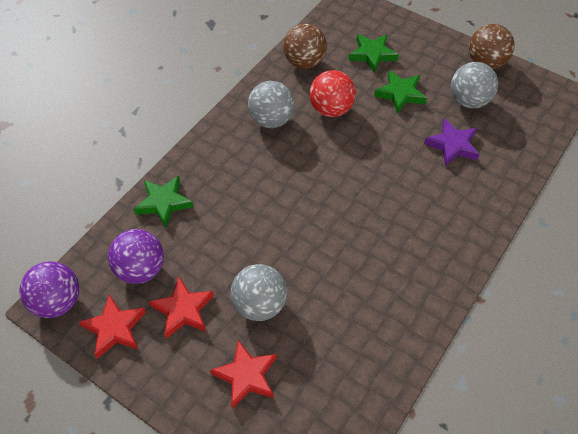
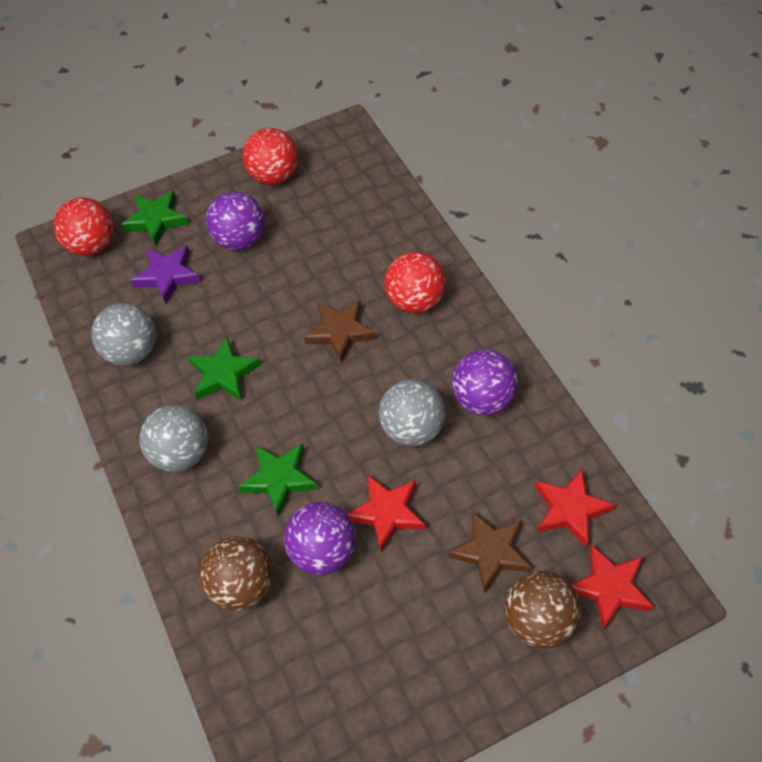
brown star: none = 0 -> [304,300,376,363] [448,511,531,593] = 2
purple ball: [20,261,79,318] [108,229,164,284] = 2 -> [206,191,265,250] [284,502,356,575] [452,349,518,415] = 3
red ball: [309,70,356,117] = 1 -> [54,197,114,256] [242,128,298,185] [385,252,446,313] = 3

